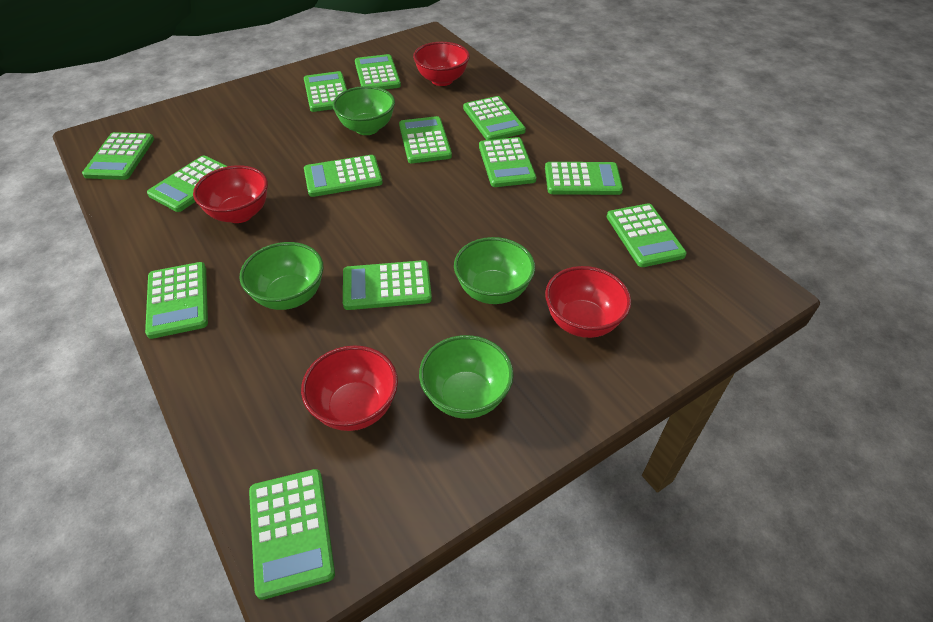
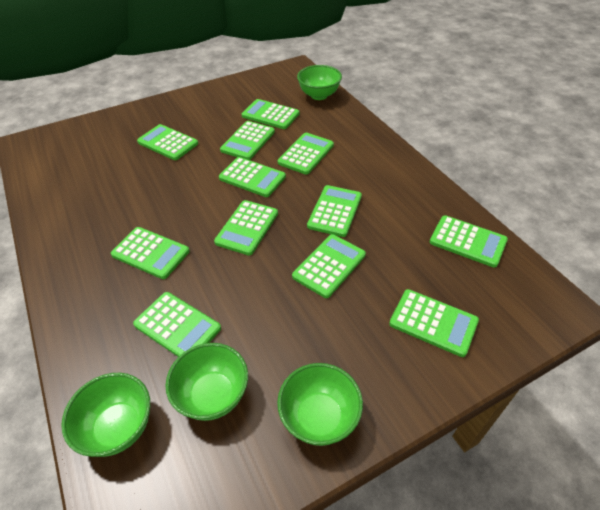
green calculator: [82,132,154,180] [145,262,208,339] [147,155,227,212] [249,469,335,600] [304,71,347,112] [304,155,383,197] [343,260,432,310] [355,54,401,90] [399,116,452,163] [463,96,526,140] [479,137,537,187] [545,162,623,195] [607,203,687,267] = 13 -> [111,227,190,279] [133,292,221,357] [137,124,198,160] [214,200,278,256] [219,157,286,197] [220,121,275,160] [242,99,299,129] [278,133,334,175] [292,234,366,298] [307,185,362,237] [389,289,479,357] [430,215,508,268] = 12
red bowl: [193,165,268,223] [301,345,398,431] [413,42,470,86] [545,266,631,338] = 4 -> none = 0

